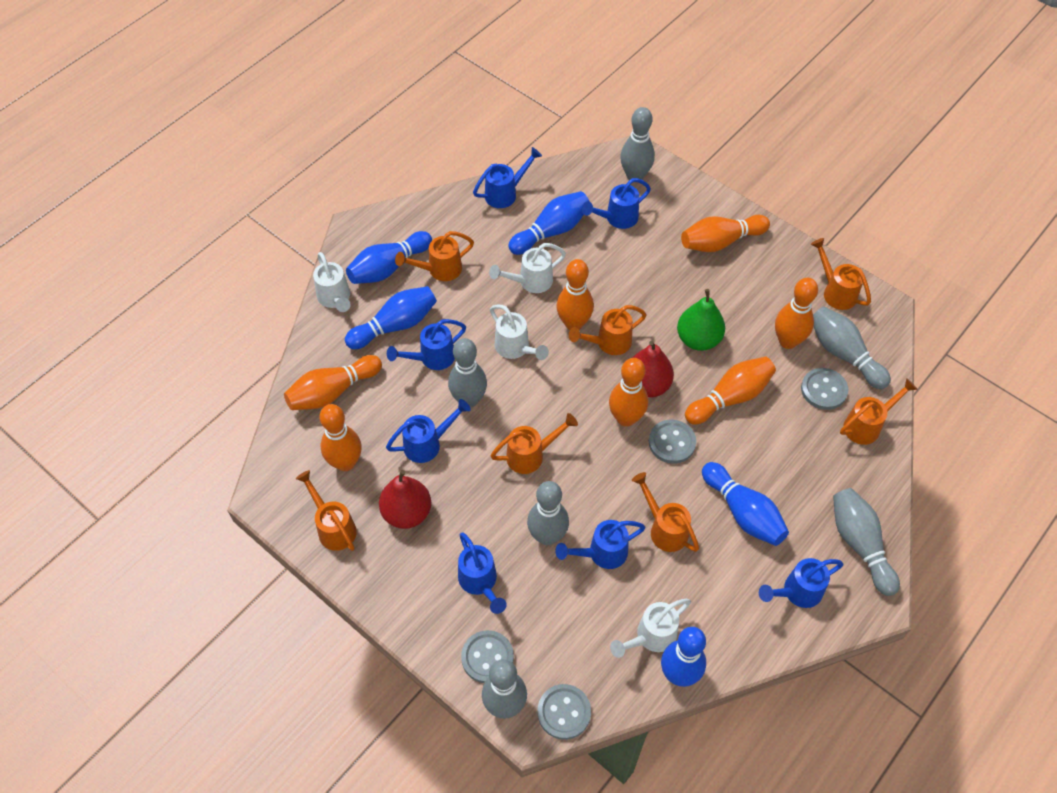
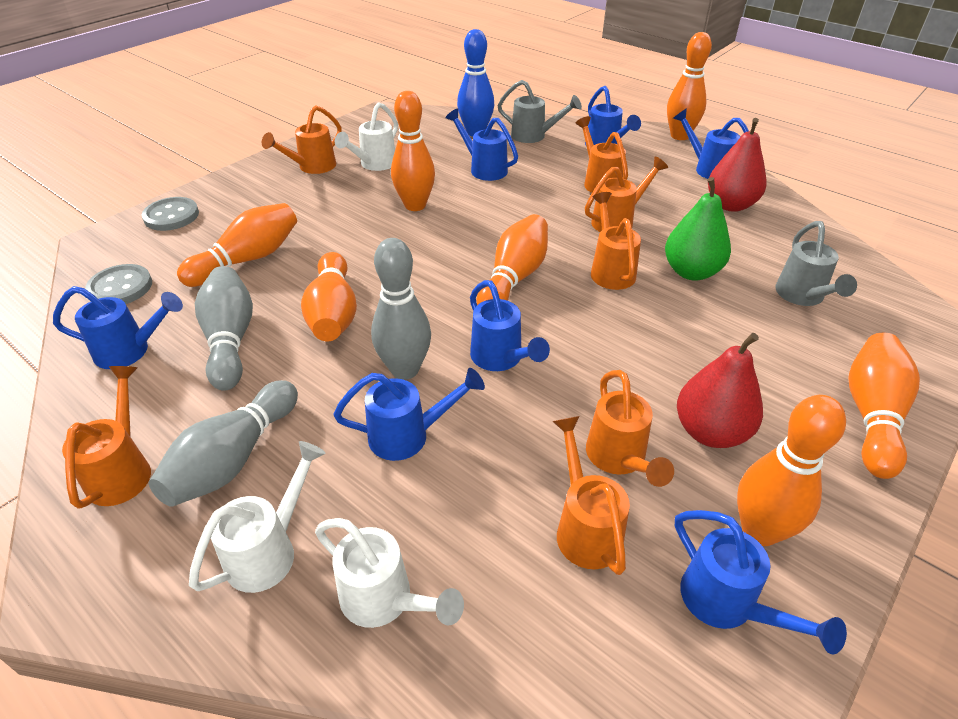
blue bowling pin: [345,286,437,349] [346,231,432,284] [508,191,590,255] [661,627,706,687] [702,462,789,546] = 5 -> [457,29,494,137] = 1
grey bowling pin: [448,338,487,408] [482,659,527,719] [527,481,569,545] [620,107,655,180] [813,306,891,389] [833,488,900,596] = 6 -> [149,380,298,507] [195,266,253,391] [371,238,431,380] = 3
grey button: [461,630,514,683] [537,684,591,740] [649,420,696,464] [801,368,848,410] = 4 -> [85,264,152,304] [142,197,199,231] = 2
grey watering can: none = 0 -> [498,80,582,143] [775,221,857,306] = 2
white watering can: [313,252,351,312] [489,243,566,293] [490,304,549,360] [610,599,691,658] = 4 -> [189,441,326,593] [315,518,464,628] [335,102,398,171] = 3

